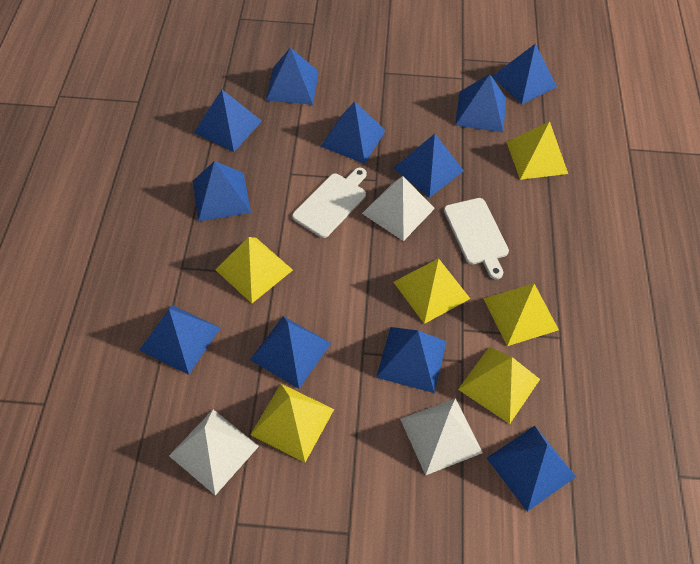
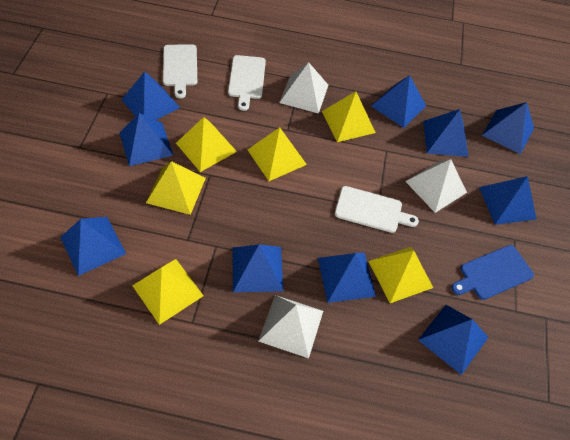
blue cutting board: none = 0 -> [451,245,534,300] = 1
blue pyramid: [139,305,220,375] [193,161,251,221] [194,90,262,152] [250,316,331,389] [266,47,319,105] [320,102,386,164] [376,327,447,393] [393,134,464,198] [455,74,506,132] [487,426,576,512] [492,44,557,105] = 11 -> [60,217,126,276] [120,113,173,166] [122,71,180,120] [233,244,283,292] [318,252,376,303] [371,75,426,128] [418,305,488,375] [423,109,469,157] [479,176,537,225] [482,102,534,154] = 10
white cutting board: [292,168,367,238] [444,198,509,279] = 2 -> [163,44,197,99] [228,55,266,111] [335,186,419,233] = 3

